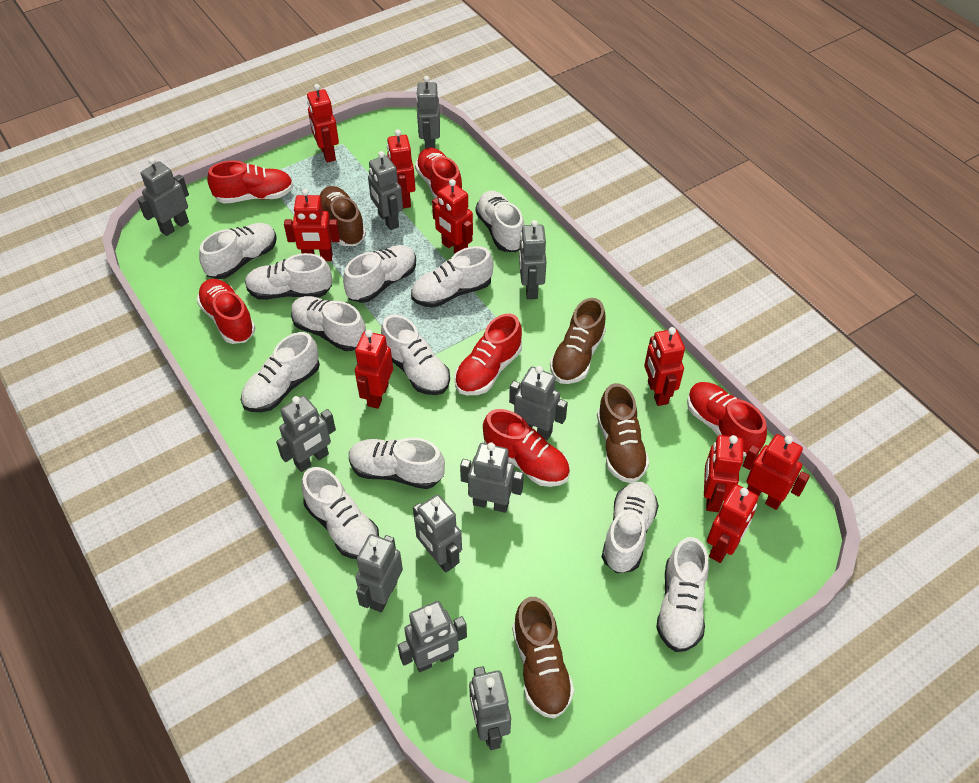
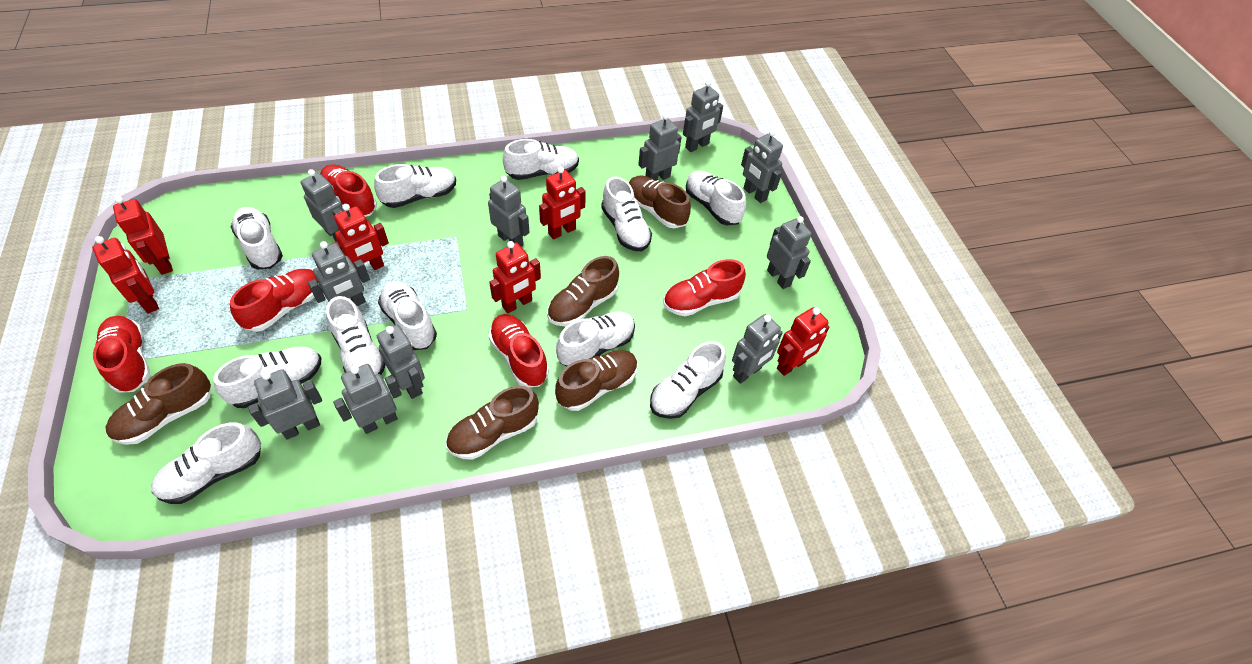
brown shoe: [320,186,366,246] [512,597,574,718] [550,298,606,384] [597,383,650,483] = 4 -> [106,363,211,445] [446,386,539,460] [547,256,619,327] [555,350,638,411] [629,176,691,228] = 5
red robot: [284,189,340,261] [307,84,339,163] [355,330,393,409] [387,130,415,208] [432,179,473,253] [644,327,685,406] [704,435,743,512] [707,484,758,563] [743,434,810,510] = 9 -> [92,236,159,314] [113,196,173,275] [330,204,389,270] [489,241,541,313] [539,167,586,239] [777,307,830,376] = 6
red shoe: [197,279,256,344] [207,160,294,204] [415,148,463,199] [454,314,522,395] [483,409,570,487] [687,382,767,456] = 6 -> [93,316,150,393] [230,269,320,332] [320,164,377,217] [489,314,549,387] [663,259,746,316] = 5
white shoe: [199,223,277,279] [241,332,320,412] [245,253,332,300] [291,296,366,351] [302,467,379,559] [343,245,416,303] [349,437,445,489] [381,315,450,395] [411,246,494,308] [476,191,524,252] [602,482,659,573] [656,537,709,652] = 12 -> [151,422,261,504] [213,347,321,408] [230,207,283,269] [326,296,386,375] [374,164,456,208] [378,281,437,350] [503,139,579,180] [556,311,635,366] [601,177,652,251] [650,341,726,419] [686,170,746,225] = 11

